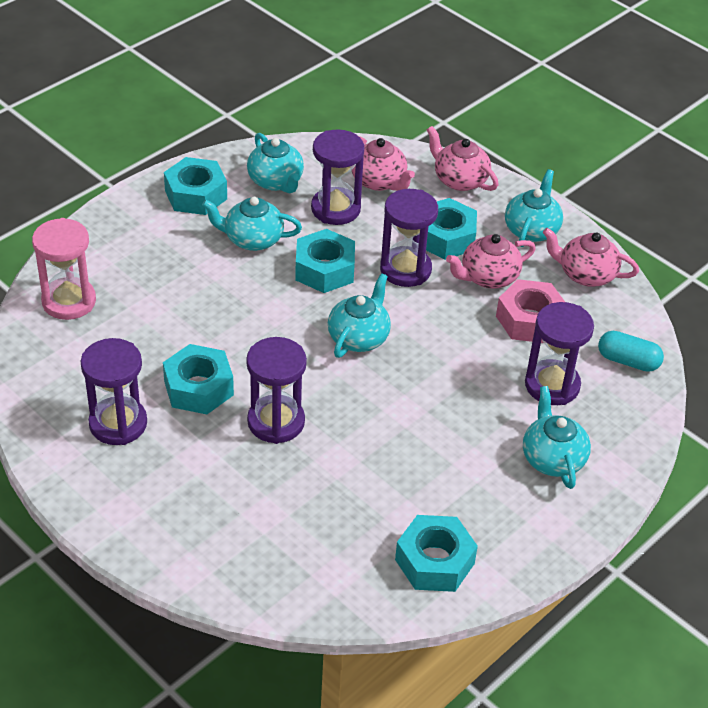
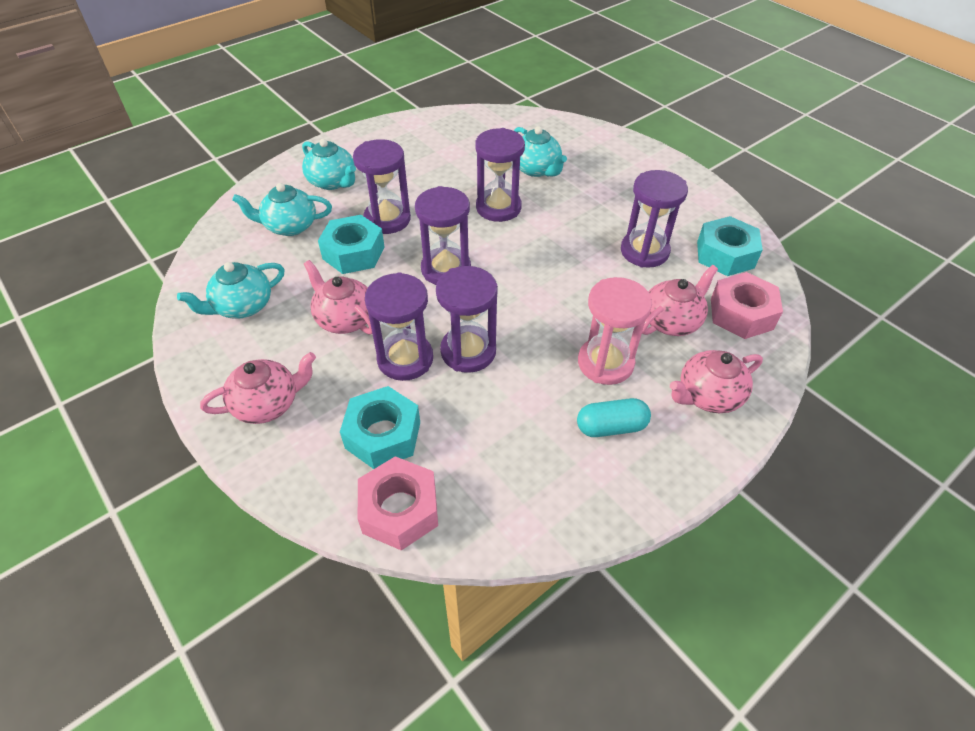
pink nut: [496,279,565,343] = 1 -> [358,456,438,550] [711,272,783,339] = 2
purple hourglass: [81,338,147,445] [246,337,307,444] [311,129,364,225] [380,189,438,287] [525,302,594,405] = 5 -> [353,139,411,234] [365,272,433,381] [415,186,471,285] [436,266,498,373] [475,128,525,222] [621,170,688,268] = 6
turquoise nut: [163,344,234,414] [164,157,227,215] [295,229,355,293] [395,515,478,592] [426,198,477,260] = 5 -> [318,215,385,274] [340,386,420,469] [697,216,763,276] = 3
turquoise teapot: [202,197,302,251] [247,133,304,193] [328,273,391,358] [505,169,563,247] [523,386,591,489] = 5 -> [177,262,285,319] [232,183,332,236] [302,139,356,190] [514,126,567,177] = 4

